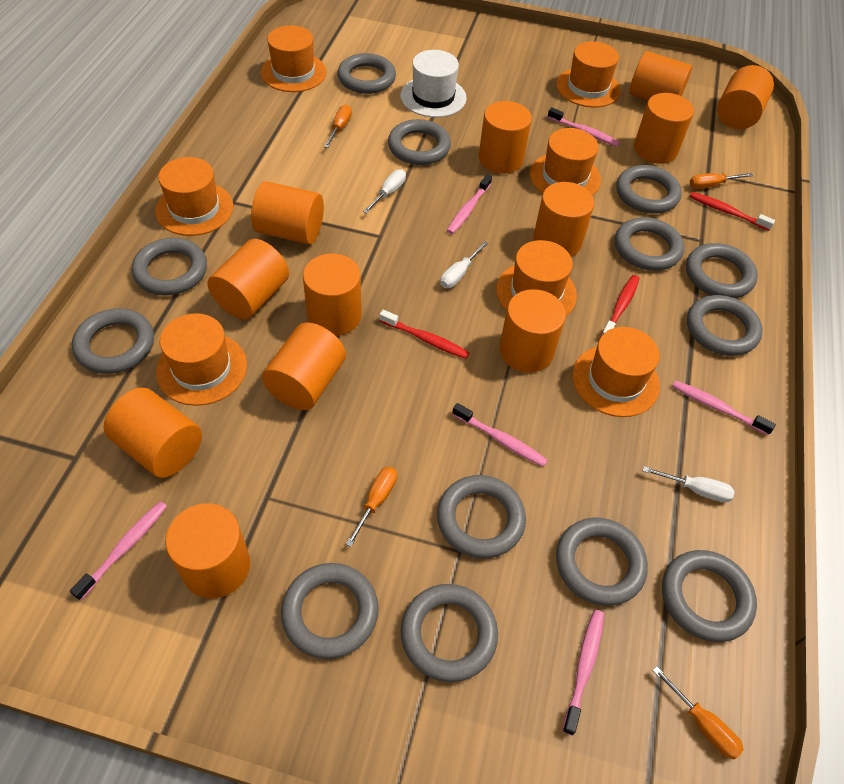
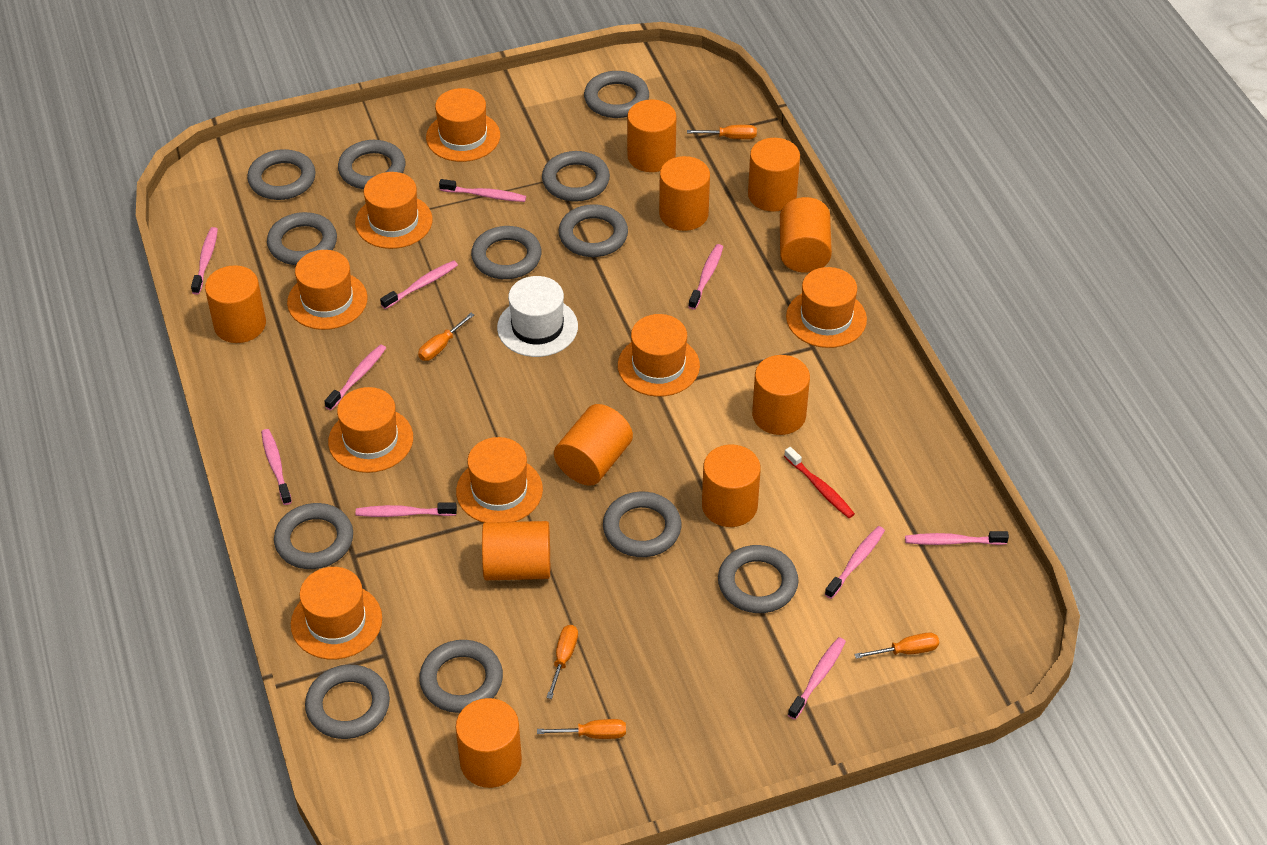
grey ring: [72,308,154,374] [132,238,207,295] [281,563,379,659] [337,53,396,94] [388,119,451,165] [400,584,498,682] [437,475,526,559] [556,518,648,606] [615,217,684,271] [616,165,682,214] [662,550,757,642] [686,243,758,298] [687,295,763,356] = 13 -> [247,149,316,200] [267,212,337,265] [274,503,353,569] [305,665,390,739] [338,140,406,189] [419,640,503,713] [471,226,542,279] [542,151,610,202] [559,204,628,257] [584,71,649,118] [603,492,681,557] [718,545,798,613] = 12
orange cylinder: [103,388,202,478] [165,503,250,599] [207,239,289,319] [251,181,324,244] [262,322,346,410] [303,253,362,336] [479,101,532,173] [499,289,566,373] [533,182,594,257] [629,51,692,100] [634,93,694,164] [717,65,774,130] = 12 -> [205,265,266,343] [455,698,522,788] [482,521,550,580] [554,404,633,486] [627,99,676,172] [659,156,710,231] [702,445,761,527] [748,138,800,212] [752,355,810,435] [780,197,832,273] = 10
orange hat: [155,157,234,236] [156,313,247,406] [261,25,326,92] [496,240,577,316] [530,128,601,196] [556,41,621,107] [572,327,660,417] = 7 -> [287,250,368,330] [291,567,382,660] [328,387,413,473] [355,172,433,249] [426,88,500,162] [456,437,543,523] [618,314,700,397] [786,267,867,348] = 8
orange screwdriver: [324,105,352,148] [346,467,397,547] [652,666,744,759] [690,173,753,189] = 4 -> [418,313,474,361] [537,719,626,739] [546,625,578,699] [687,125,757,139] [854,632,939,659] = 5
pink toothbrush: [70,501,167,600] [447,174,492,234] [452,403,548,467] [548,107,620,147] [562,610,604,735] [672,380,776,435] = 6 -> [191,227,218,295] [261,429,292,505] [324,344,386,410] [356,502,457,517] [380,260,458,309] [439,179,526,202] [688,244,723,310] [788,637,846,720] [825,526,885,599] [905,531,1009,545] = 10
red toothbrush: [379,310,470,359] [601,275,640,336] [689,192,775,231] = 3 -> [784,447,855,518] = 1
white screwdriver: [363,169,406,213] [440,241,488,288] [643,466,735,503] = 3 -> none = 0

